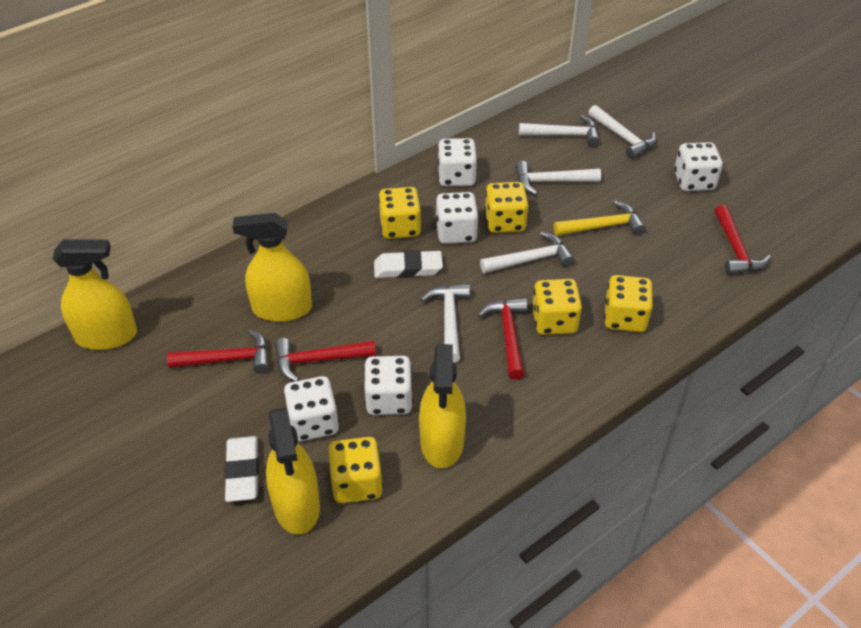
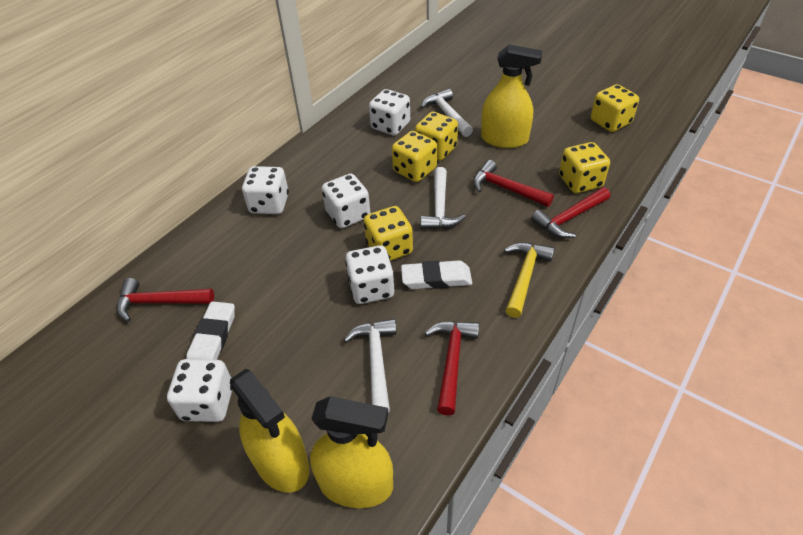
white hammer: [421,284,470,363] [480,232,574,273] [515,161,601,195] [519,115,600,147] [588,105,657,159] = 5 -> [344,319,397,413] [420,167,466,229] [421,89,473,137] = 3
yellow spray bottle: [53,239,137,350] [232,213,312,322] [266,407,320,535] [419,344,466,469] = 4 -> [230,369,310,493] [310,396,393,508] [481,44,542,148] = 3

